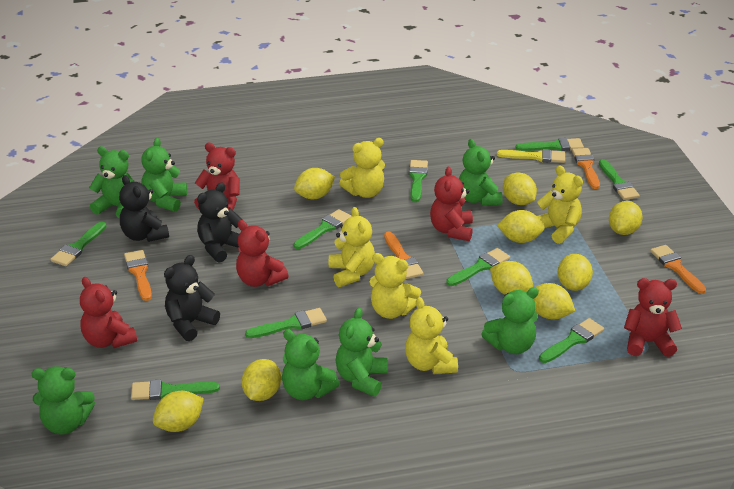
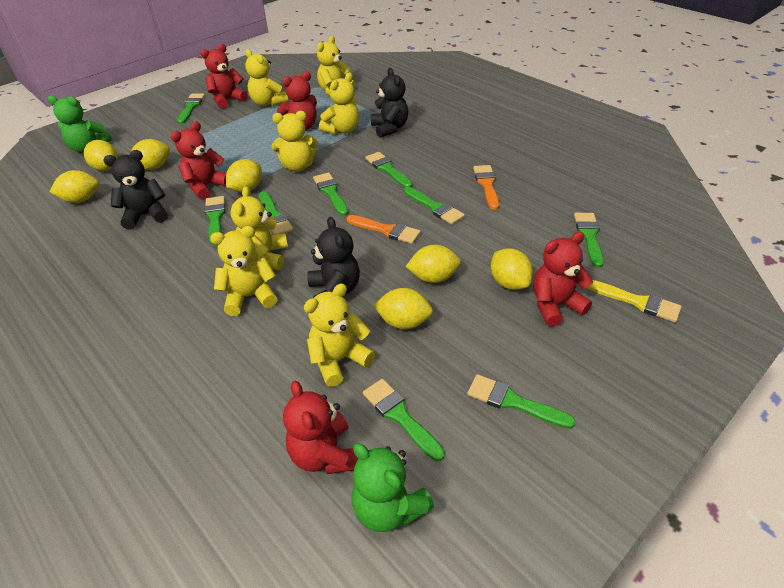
green teddy bear: [31,366,95,435] [89,146,134,219] [141,138,187,212] [282,329,340,400] [335,308,388,397] [459,139,503,206] [481,287,539,354] = 7 -> [47,95,112,153] [352,443,434,532] = 2
orange brush: [124,250,152,301] [384,232,424,279] [572,148,600,189] [650,245,706,294] = 4 -> [347,215,421,244] [473,165,499,210] = 2
yellow lemon: [153,391,204,432] [242,359,281,401] [294,168,335,199] [490,261,533,294] [497,210,545,243] [503,172,537,205] [534,283,575,319] [558,254,593,291] [609,201,642,235] = 9 -> [50,170,99,203] [84,140,118,171] [130,139,170,170] [226,159,262,193] [373,288,433,329] [405,245,461,283] [491,248,533,290] = 7
yellow teddy bear: [329,207,375,287] [339,138,385,198] [369,253,421,319] [405,297,458,374] [537,165,583,244] = 5 -> [210,226,278,316] [231,186,288,270] [245,49,288,106] [271,111,318,171] [304,284,375,387] [317,36,355,96] [319,73,359,135] = 7

